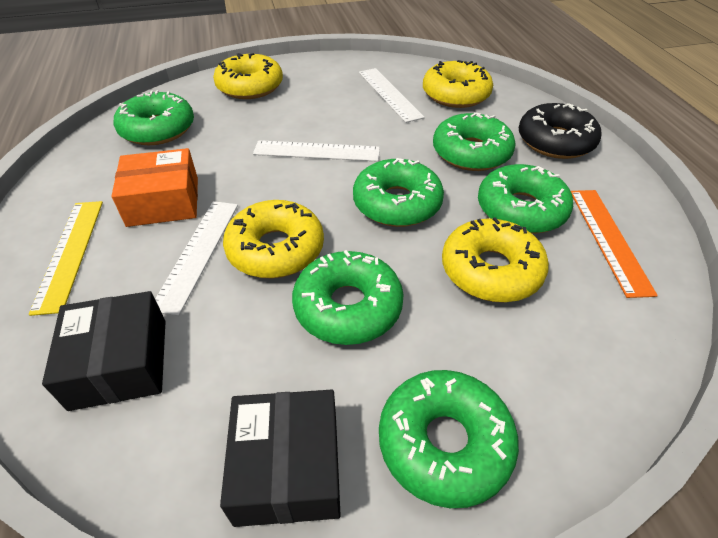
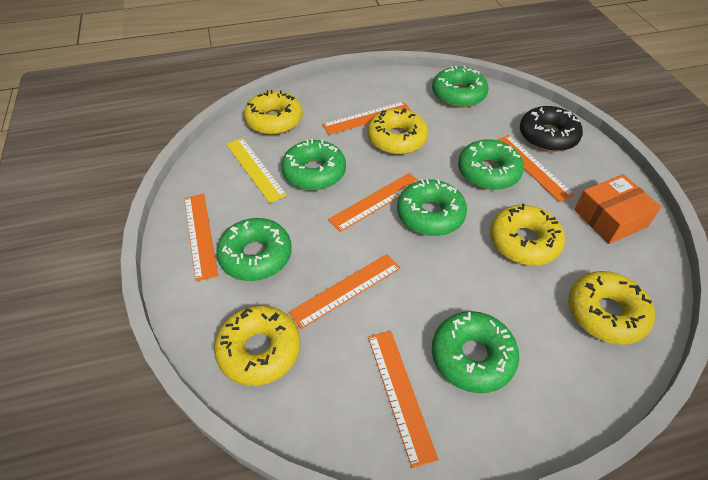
black box: [42,291,166,411] [220,390,341,527] = 2 -> none = 0
orange ruler: [571,190,658,298] = 1 -> [184,194,218,281] [289,254,400,329] [322,102,411,135] [328,173,419,232] [368,331,439,468] [497,135,575,202] = 6
white ruler: [155,201,238,316] [253,140,380,162] [359,68,425,123] = 3 -> none = 0
yellow donut: [213,53,283,99] [223,200,324,278] [423,60,493,108] [442,217,549,303] = 4 -> [214,305,300,386] [244,90,303,135] [368,108,428,155] [490,204,565,265] [568,271,655,345] = 5

